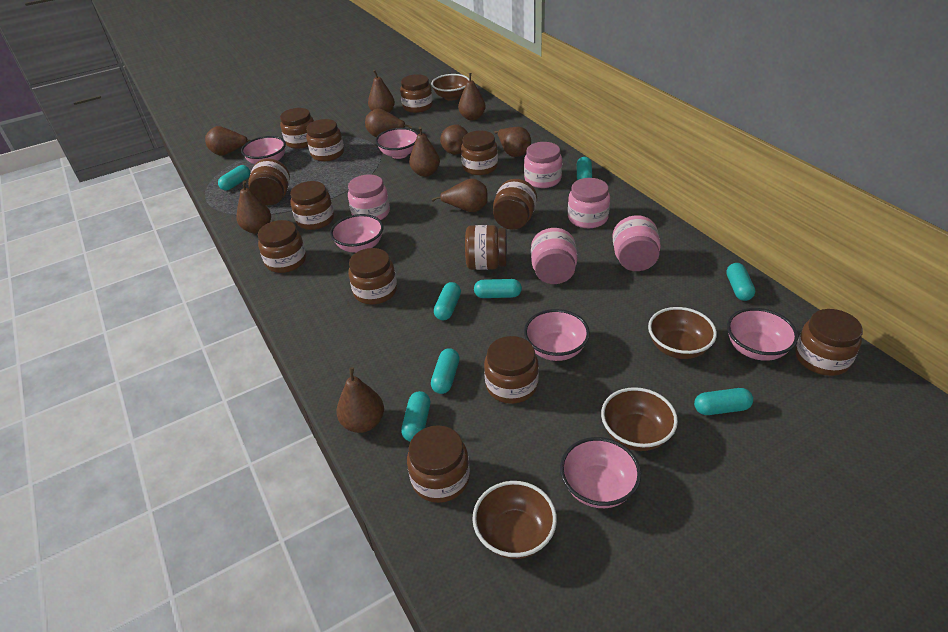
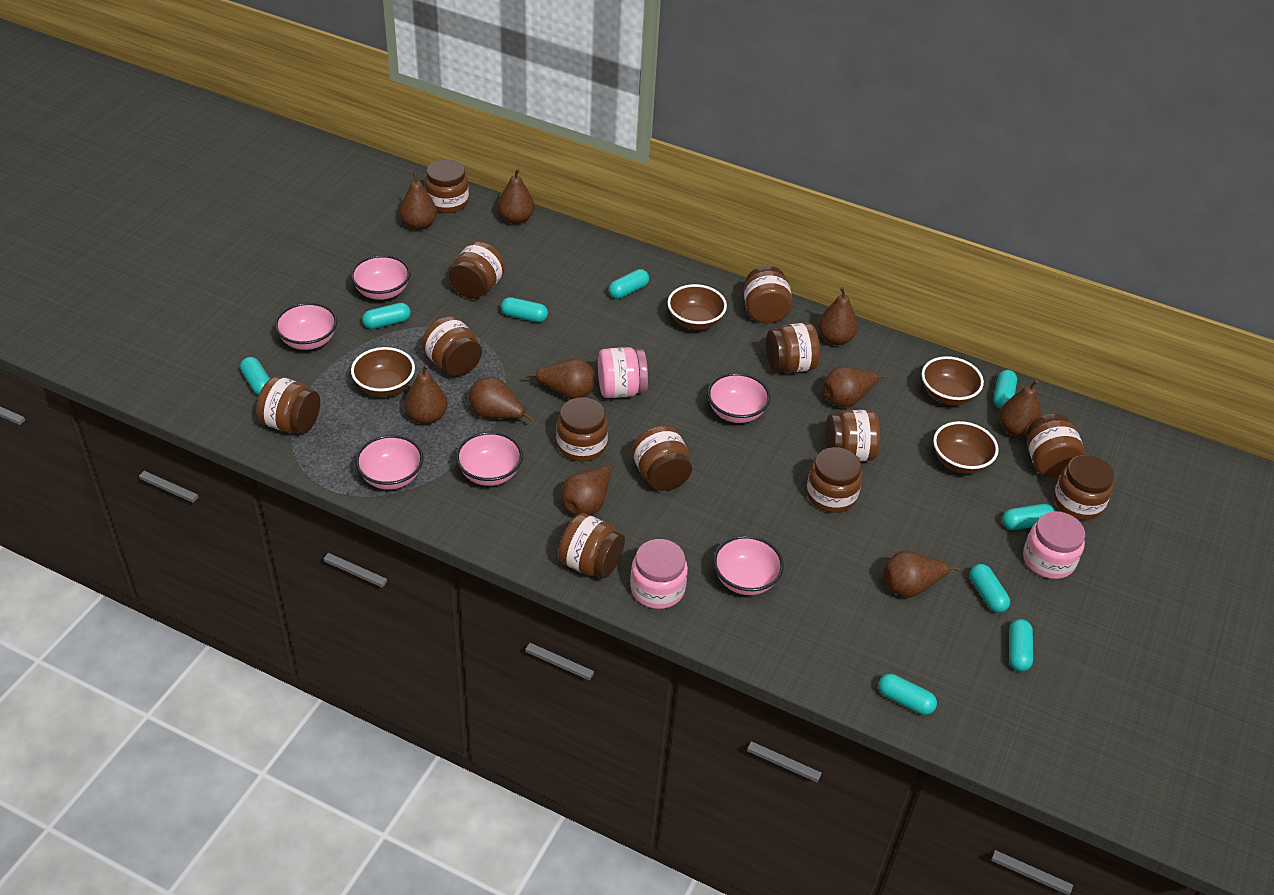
pink jar: [348,174,390,220] [524,142,562,188] [531,228,577,284] [568,178,610,228] [612,215,661,271] = 5 -> [598,347,648,398] [630,539,688,609] [1023,511,1085,579] = 3
turquoise capsule: [218,165,250,191] [401,391,430,442] [431,349,460,394] [434,282,461,320] [474,279,522,298] [577,157,592,180] [694,388,753,415] [726,263,755,301] = 8 -> [240,357,270,395] [362,303,411,329] [501,297,548,322] [609,269,649,299] [878,674,937,715] [970,564,1010,613] [994,370,1017,409] [1002,504,1054,530] [1009,619,1033,672] = 9

